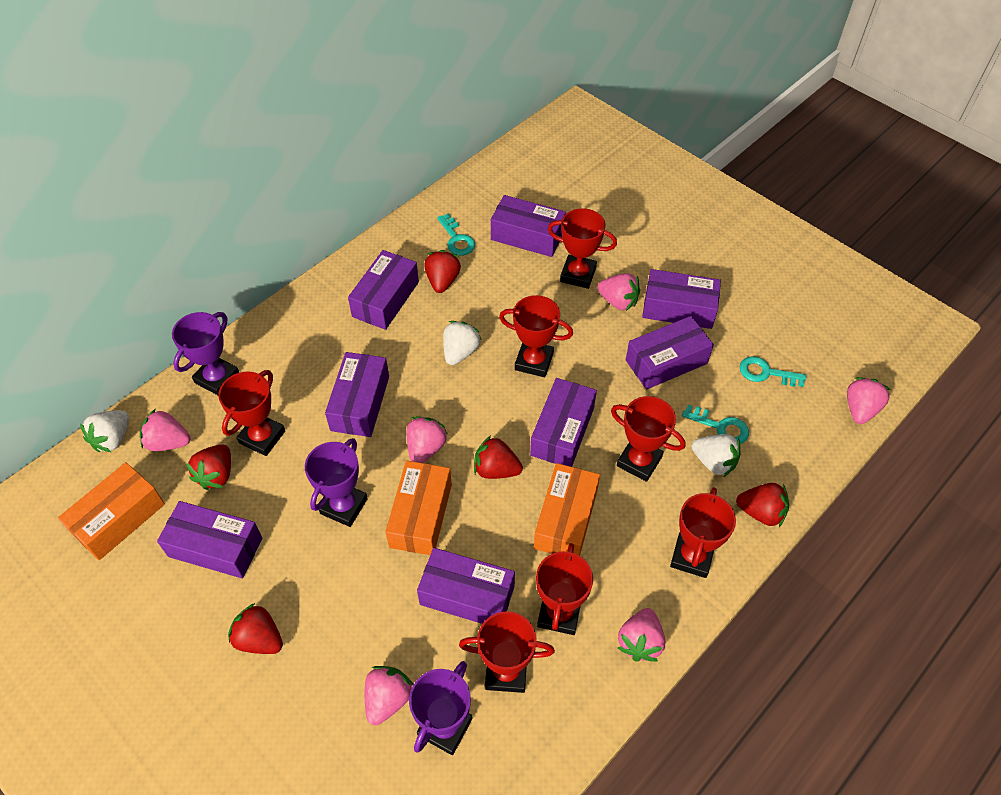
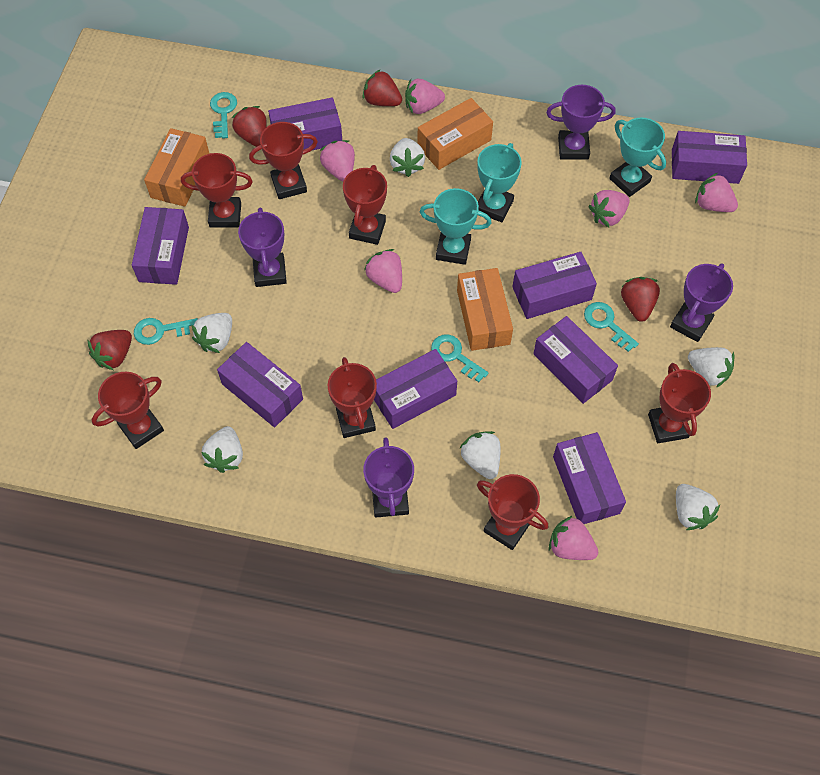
purple trophy: [172,312,239,395] [305,438,368,527] [409,661,472,755] = 3 -> [238,208,287,287] [363,437,414,518] [546,85,616,160] [670,263,733,342] = 4
red strawberry: [186,444,231,490] [228,603,283,654] [424,250,461,293] [474,436,523,479] [736,483,789,527] = 5 -> [87,330,132,370] [232,106,267,147] [362,70,402,106] [621,277,660,322] = 4
turquoise key: [437,214,475,256] [682,405,749,444] [740,356,806,387] = 3 -> [134,318,198,345] [210,92,237,138] [431,334,488,382] [584,302,639,352] = 4
turquoise trophy: none = 0 -> [420,188,492,265] [477,143,522,222] [609,118,666,197] = 3
white strawberry: [80,410,129,452] [443,321,481,365] [692,434,741,477] = 3 -> [192,313,232,353] [201,426,243,473] [390,138,425,177] [459,431,500,479] [676,484,720,530] [688,347,734,388] = 6

